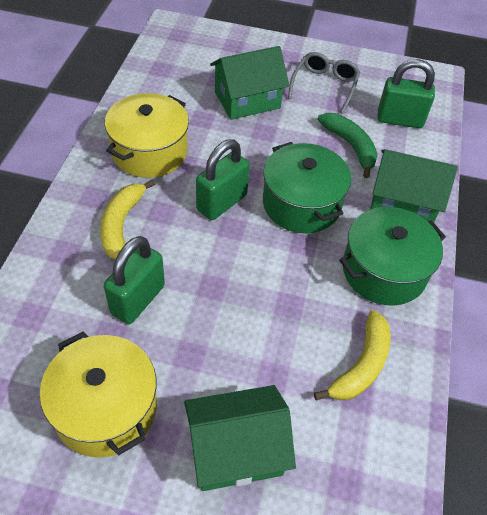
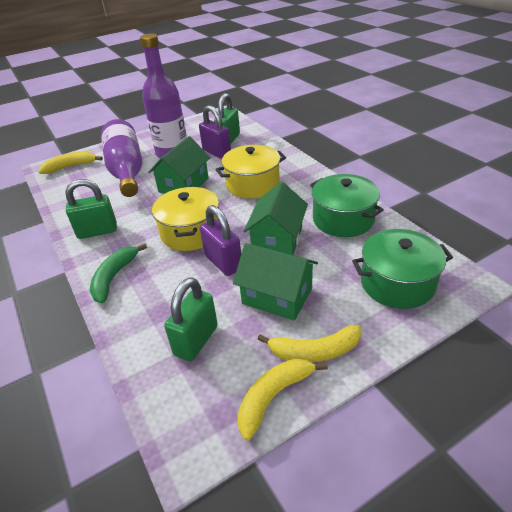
grey glasses: [288,52,360,114] = 1 -> none = 0
purple bottle: none = 0 -> [101,119,142,197] [140,34,187,158] = 2
purple padlock: none = 0 -> [199,105,231,159] [200,205,241,276] = 2
yellow banana: [100,179,156,259] [314,310,391,401] = 2 -> [39,151,103,174] [237,359,328,440] [258,325,361,362] = 3

